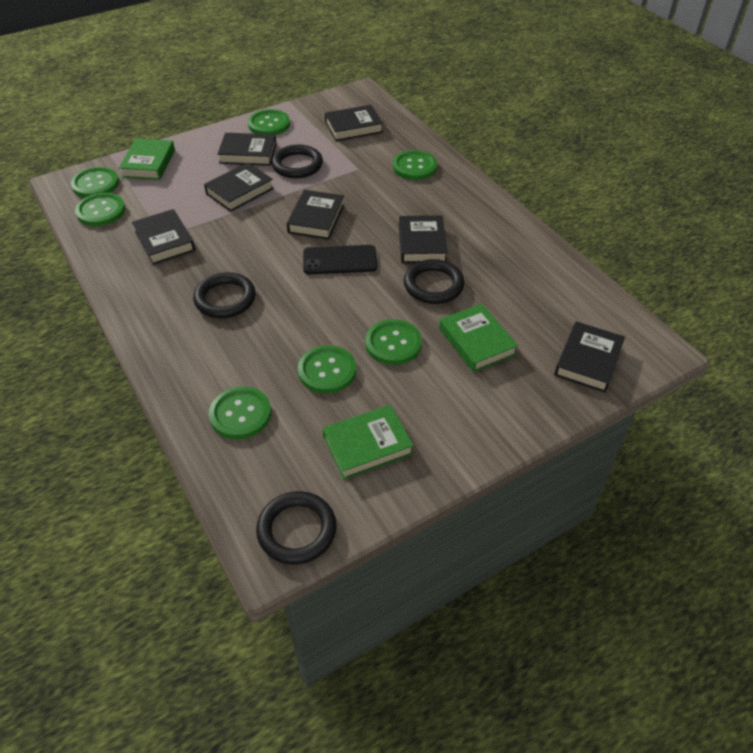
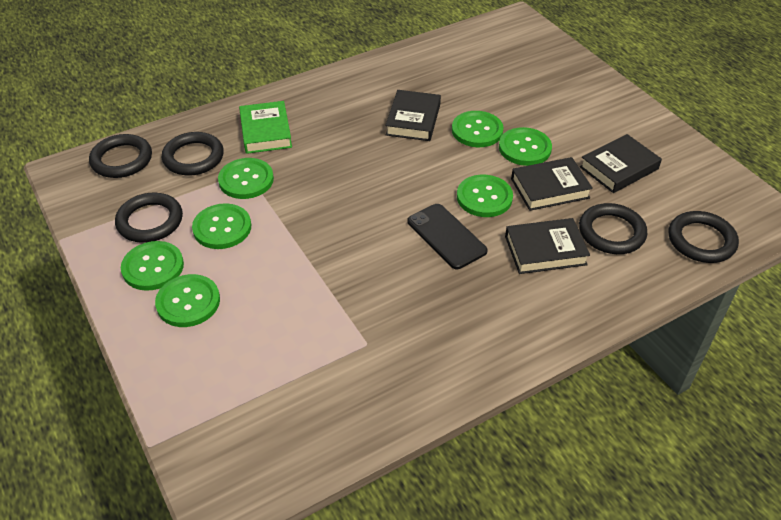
black book: [132,209,195,265] [204,162,274,212] [217,133,276,166] [287,190,344,240] [325,105,383,141] [399,215,448,263] [554,321,625,393] = 7 -> [385,90,441,141] [505,218,590,274] [511,157,593,211] [580,134,662,193] = 4
black ring: [193,272,255,318] [256,491,337,564] [271,145,323,178] [404,259,464,304] = 4 -> [89,134,152,178] [115,193,183,243] [162,132,224,176] [579,203,647,254] [669,211,739,263] = 5
green book: [119,138,175,180] [322,405,414,480] [439,304,518,372] = 3 -> [239,101,292,154] = 1

